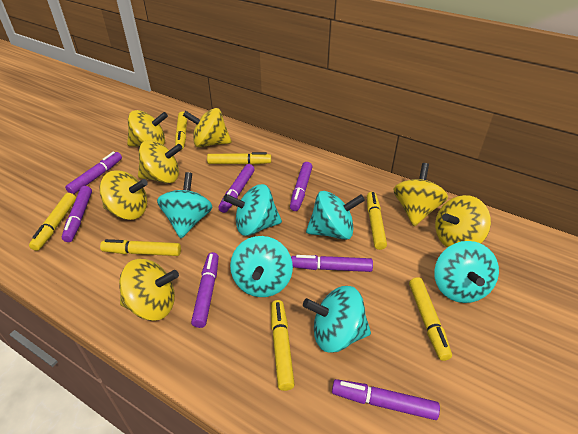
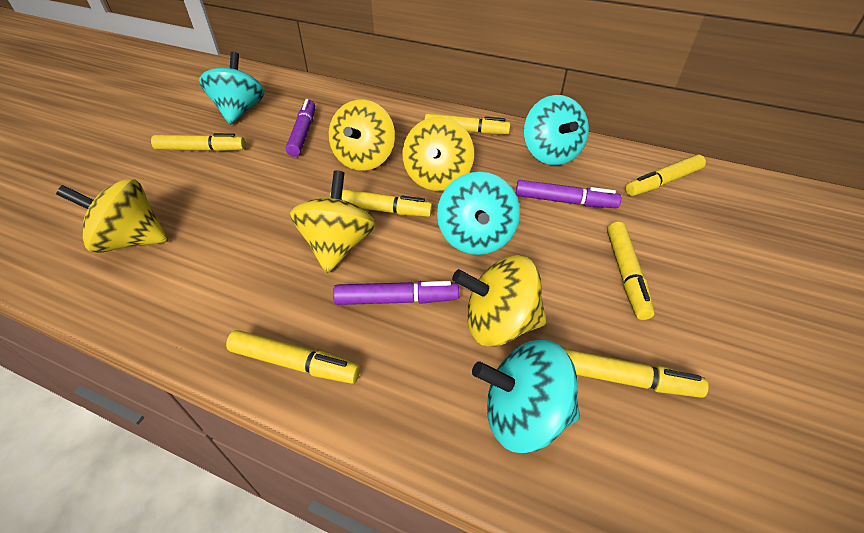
purple marker: [62,186,92,242] [65,152,122,194] [191,252,219,328] [218,164,255,213] [290,162,313,211] [291,255,373,272] [332,379,440,420] = 7 -> [286,99,315,157] [333,281,459,305] [516,180,621,208] = 3
turquoise spinning top: [157,172,212,238] [223,184,282,236] [230,236,293,297] [303,286,371,353] [306,191,365,240] [434,241,499,303] = 6 -> [199,52,264,125] [437,172,520,255] [472,340,580,453] [524,95,589,165] = 4
yellow spinning top: [99,170,148,220] [119,259,179,321] [127,110,168,147] [138,140,183,183] [183,108,232,147] [393,163,448,226] [435,195,491,248] = 7 -> [56,179,168,253] [290,171,375,273] [329,100,395,171] [402,117,474,191] [452,255,547,347] = 5

